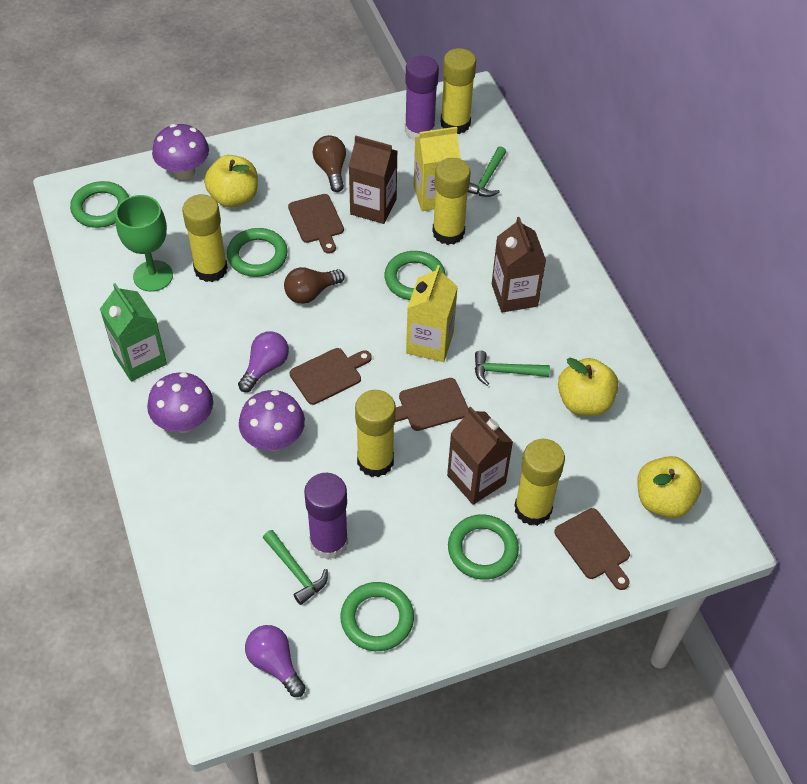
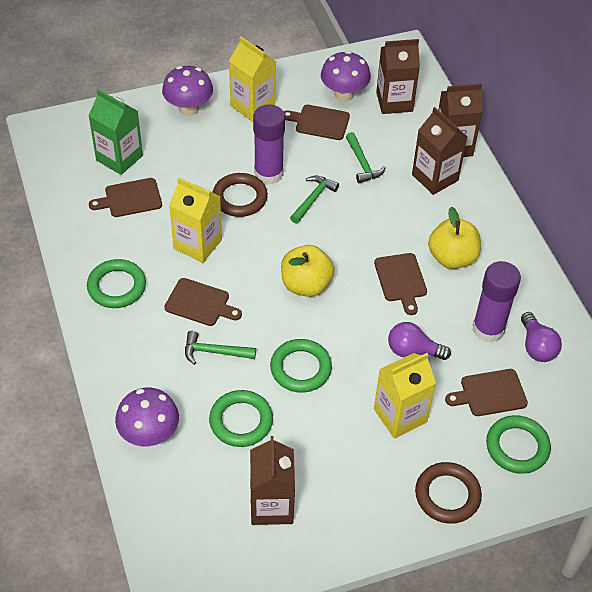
brown carton: [349,136,397,224] [447,407,513,505] [492,217,546,312] = 3 -> [250,436,295,525] [376,39,420,114] [412,107,467,195] [438,83,483,157] = 4
brown cutting board: [288,194,344,254] [290,348,372,405] [395,378,469,431] [554,508,630,590] = 4 -> [89,178,162,217] [164,278,242,326] [283,105,350,140] [374,253,427,315] [445,369,528,416] = 5
brown light bulb: [284,267,345,304] [313,135,346,192] = 2 -> none = 0
brown ring: none = 0 -> [213,173,268,217] [415,462,482,524] = 2
green goblet: [115,195,173,292] = 1 -> none = 0
green ring: [70,181,129,228] [227,228,288,277] [341,582,414,651] [384,251,445,300] [448,514,519,580] = 5 -> [87,259,146,308] [209,390,273,447] [270,339,332,393] [486,415,551,474] = 4
yellow apple: [204,155,258,208] [558,358,619,416] [637,456,702,518] = 3 -> [281,245,334,297] [428,207,481,269] = 2
yellow carton: [406,265,458,362] [414,127,460,211] = 2 -> [169,177,222,263] [229,37,276,122] [374,353,436,438] = 3
yellow glue stick: [182,194,228,282] [355,390,396,477] [432,158,471,245] [441,48,476,134] [514,439,565,526] = 5 -> none = 0

